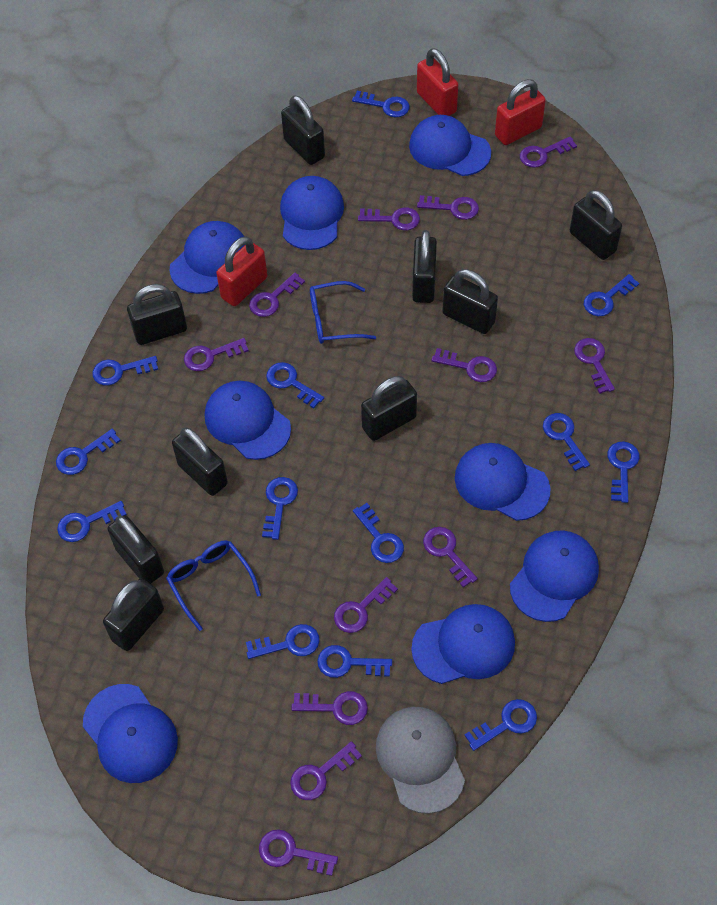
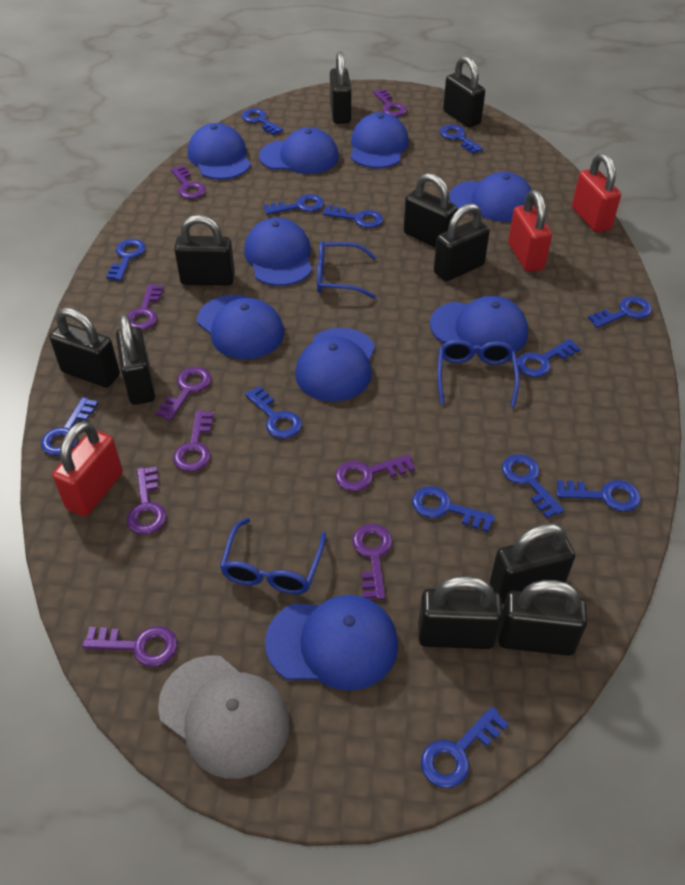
black padlock: [103,579,164,651] [107,515,164,584] [127,284,187,345] [172,427,228,496] [281,95,325,165] [361,376,417,441] [412,230,437,303] [442,269,498,334] [570,190,622,260] = 9 -> [49,308,120,387] [116,315,155,405] [174,215,235,286] [330,52,351,124] [403,173,458,248] [418,576,503,649] [434,203,490,281] [443,56,485,127] [490,523,575,604] [498,580,587,656] = 10
blue cap: [83,684,178,783] [170,221,244,294] [205,381,291,460] [280,176,344,250] [409,115,491,176] [411,604,515,684] [455,443,550,521] [510,530,599,622] = 8 -> [188,123,251,180] [197,295,284,359] [244,218,312,286] [259,127,339,174] [265,595,398,691] [295,328,375,402] [350,112,409,168] [430,296,528,354] [449,172,534,222] = 9
blue glasses: [166,540,261,631] [310,281,376,344] = 2 -> [220,518,326,594] [317,241,377,299] [437,340,520,408] = 3
purple key: [184,338,249,371] [249,273,305,317] [259,829,338,876] [290,741,362,800] [291,691,368,725] [334,577,398,633] [358,207,420,230] [417,195,479,220] [423,527,478,588] [431,348,497,382] [520,136,577,168] [574,338,615,394] = 12 -> [82,626,177,667] [127,284,164,330] [127,467,166,535] [155,367,212,421] [171,166,206,199] [173,411,214,472] [335,454,415,491] [352,524,393,600] [373,89,407,117] = 9

